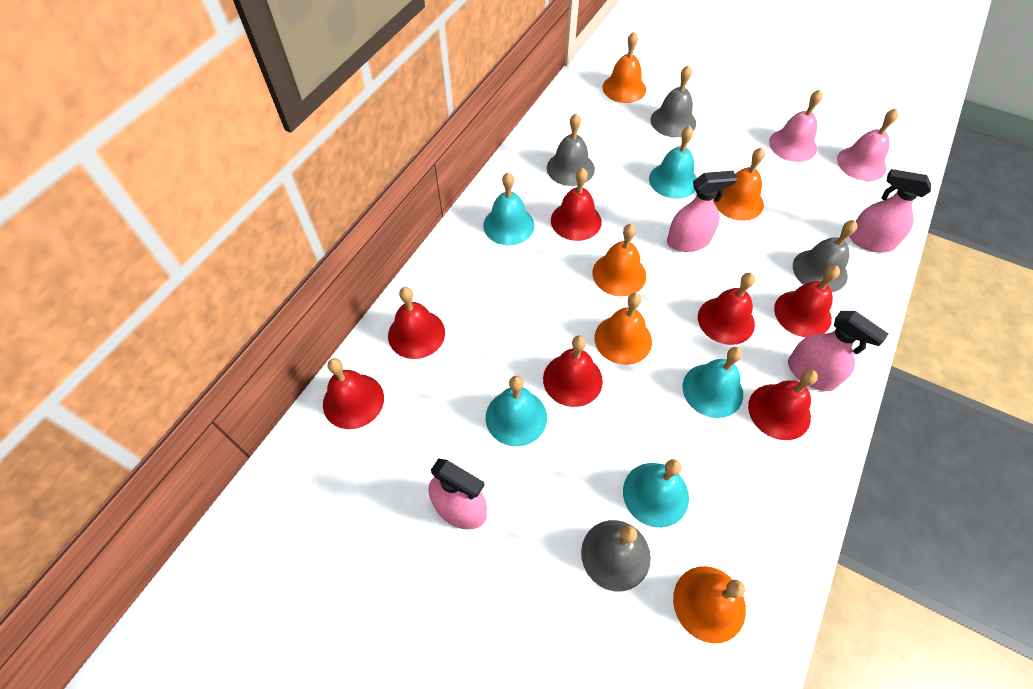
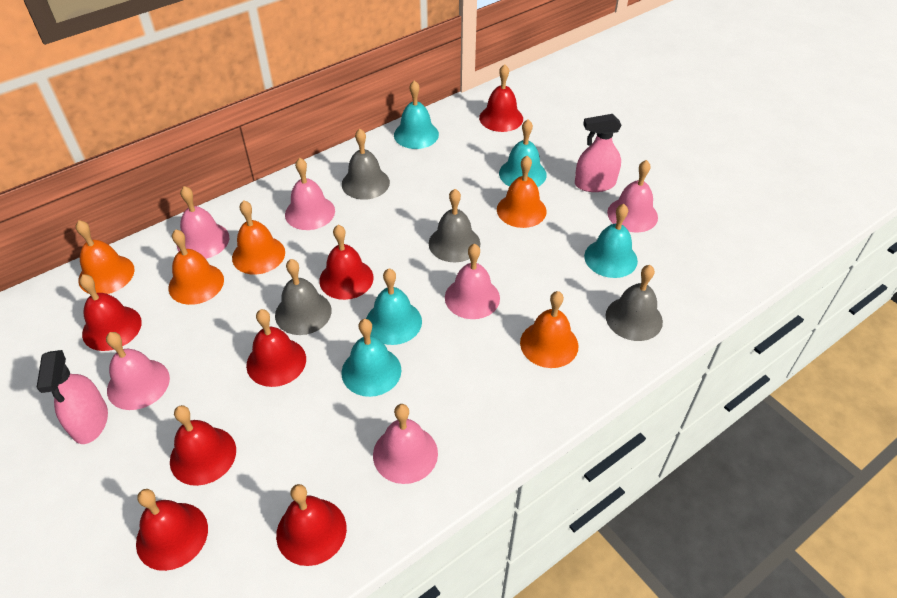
pink bell: [769,90,823,162] [837,108,898,181] = 2 -> [106,332,170,410] [177,186,229,259] [285,158,335,230] [373,404,438,484] [445,244,500,319] [607,160,658,232] = 6
pink spray bottle: [429,458,487,530] [667,171,737,252] [788,311,889,391] [849,169,931,253] = 4 -> [37,350,108,444] [575,114,622,192] = 2

